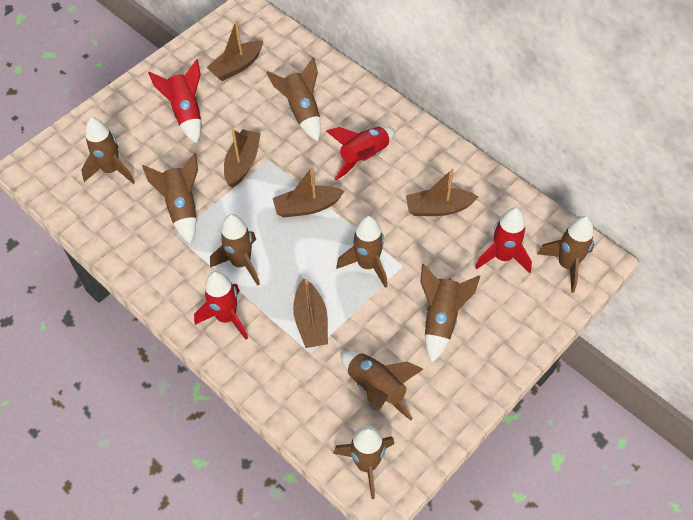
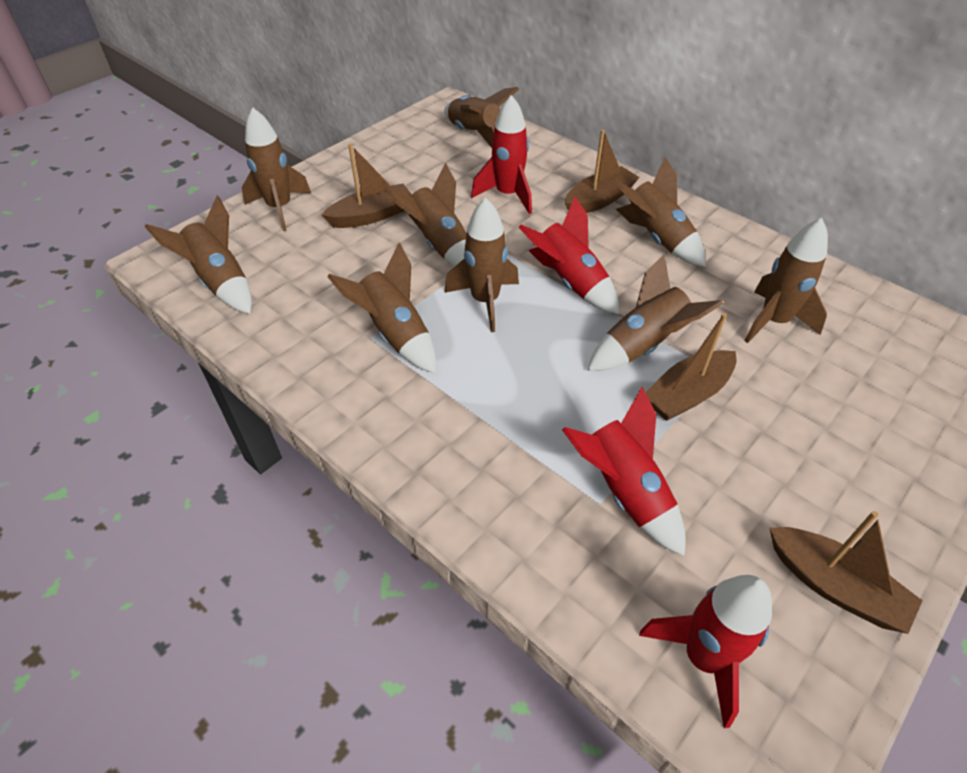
brown boat: [206,20,263,81] [224,129,261,188] [273,166,345,217] [293,278,328,348] [406,169,479,216] = 5 -> [322,144,412,228] [565,130,639,213] [646,313,736,421] [770,511,923,634] = 4

